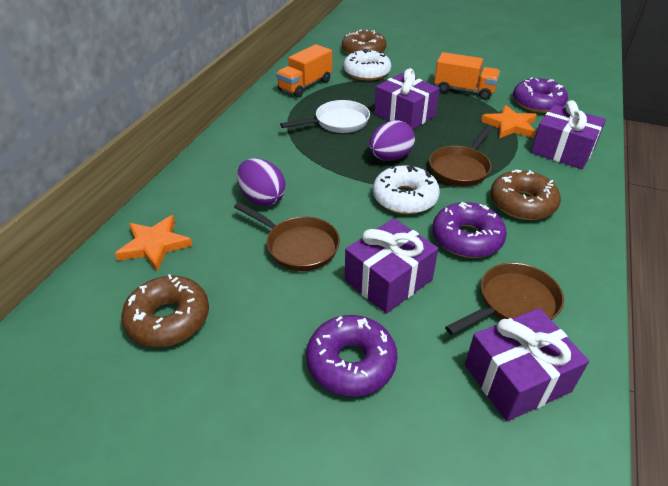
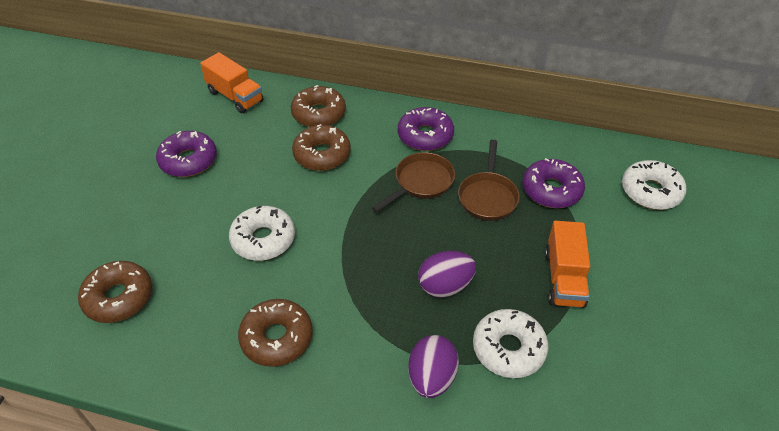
brown donut: [121,274,209,347] [342,29,386,54] [490,170,561,220] = 3 -> [78,261,152,323] [238,299,313,367] [291,85,346,127] [292,124,351,171] = 4
brown pan: [234,202,340,271] [429,125,493,186] [445,263,564,335] = 3 -> [372,152,455,212] [458,140,520,221] = 2
orange star: [115,215,193,271] [481,105,537,138] = 2 -> none = 0
purple gift: [345,218,438,314] [374,68,440,130] [465,308,589,421] [531,100,606,169] = 4 -> none = 0
white donut: [343,49,391,81] [373,165,440,215] = 2 -> [229,206,295,261] [473,309,548,378] [622,160,686,210] = 3
white pan: [280,100,370,133] = 1 -> none = 0

